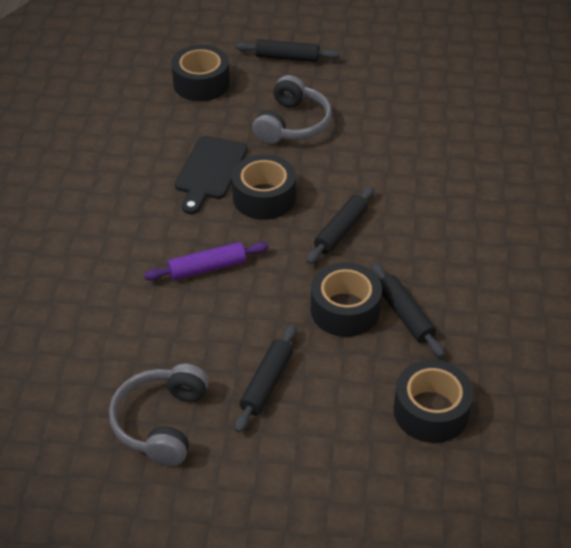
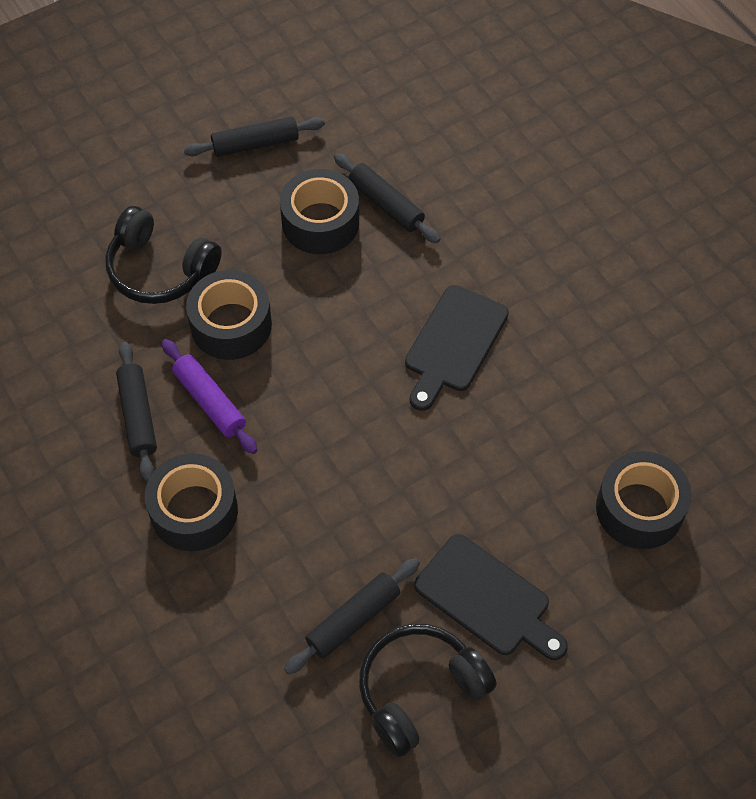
black cutting board: [175,136,248,214] = 1 -> [405,285,509,411] [414,534,568,660] = 2
black headphones: none = 0 -> [105,206,222,304] [359,623,497,757] = 2
grey headphones: [109,364,209,466] [252,75,332,144] = 2 -> none = 0

